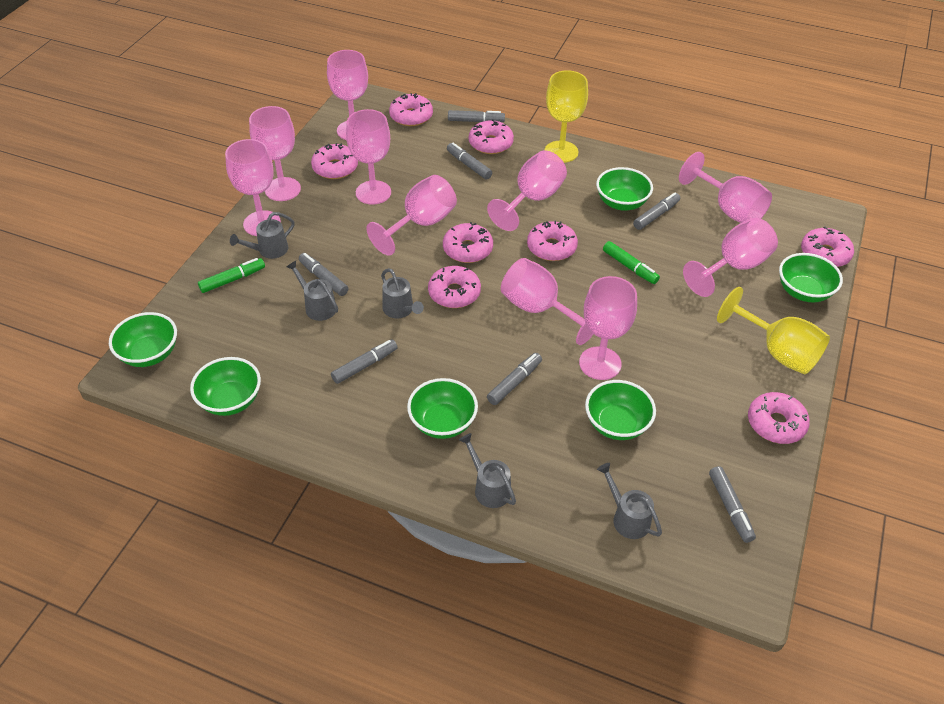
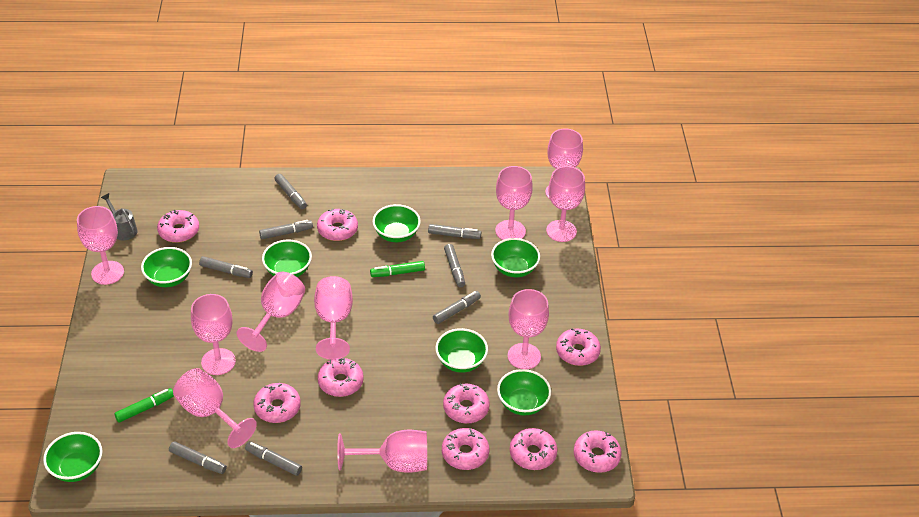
green bowl: [109,312,177,367] [190,357,261,416] [407,378,478,439] [585,380,656,440] [596,167,653,211] [779,253,843,303] = 6 -> [43,432,102,482] [141,247,192,287] [262,240,312,277] [373,204,421,242] [435,328,488,373] [491,238,540,277] [497,369,551,415] = 7
grey marker: [299,253,349,296] [331,339,398,384] [447,143,492,179] [448,110,505,122] [487,353,542,405] [633,193,680,230] [709,466,756,543] = 7 -> [169,441,227,474] [199,256,253,278] [245,441,302,476] [259,220,313,239] [274,174,307,209] [428,224,481,239] [433,291,481,324] [444,244,465,287] = 8
grey watering can: [230,212,295,259] [286,261,338,321] [381,268,424,318] [459,433,516,508] [597,463,662,539] = 5 -> [101,193,138,241] = 1
pink donut: [311,143,358,179] [389,93,433,126] [428,266,481,308] [443,222,493,263] [469,119,514,154] [527,221,578,261] [748,392,810,444] [801,226,854,267] = 8 -> [157,209,199,243] [253,383,301,423] [317,208,358,241] [318,358,364,397] [442,428,489,470] [443,383,490,424] [510,428,557,470] [556,328,601,366] [574,430,622,473] = 9
yellow goblet: [545,70,588,163] [717,287,830,374] = 2 -> none = 0

